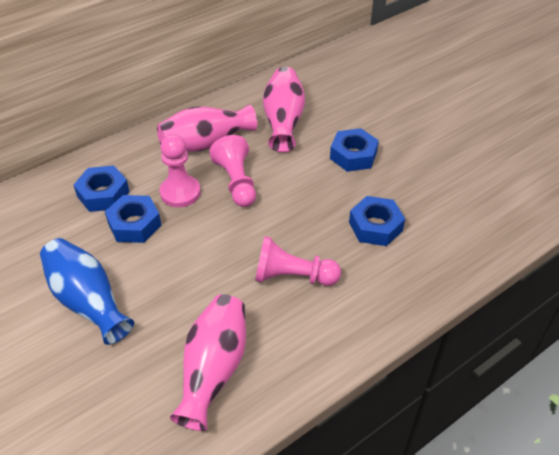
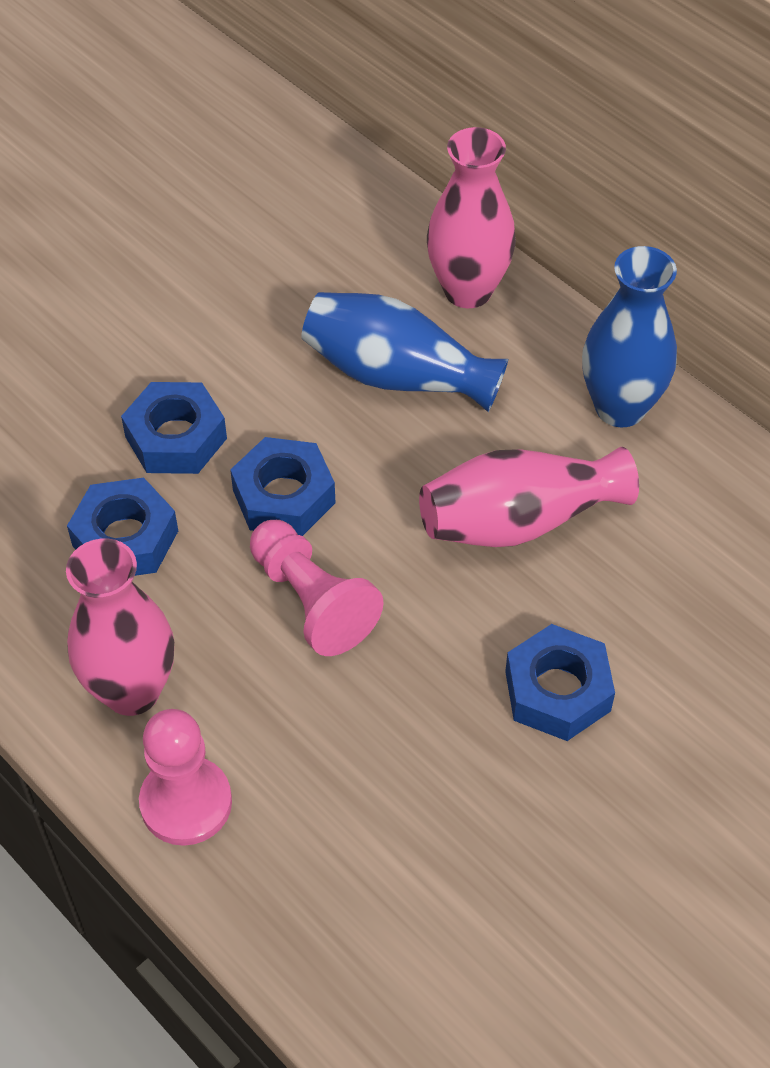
blue vase: [40,238,134,345] = 1 -> [301,292,508,412] [582,246,677,427] = 2
pink pawn: [160,134,201,207] [209,135,256,207] [255,236,341,286] = 3 -> [139,709,232,846] [250,520,384,656] = 2

